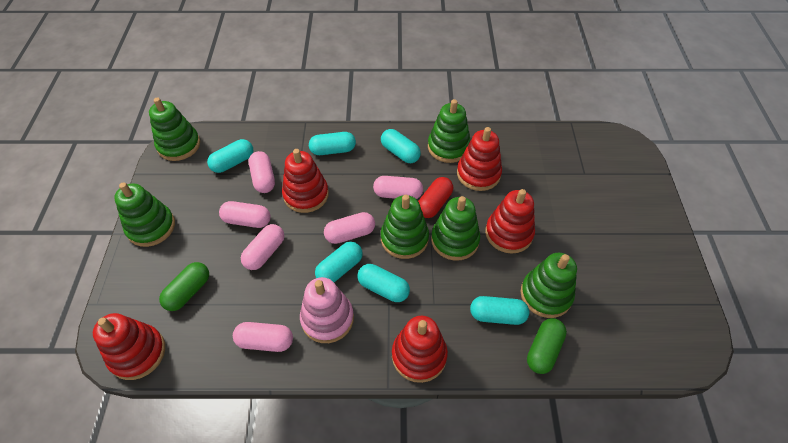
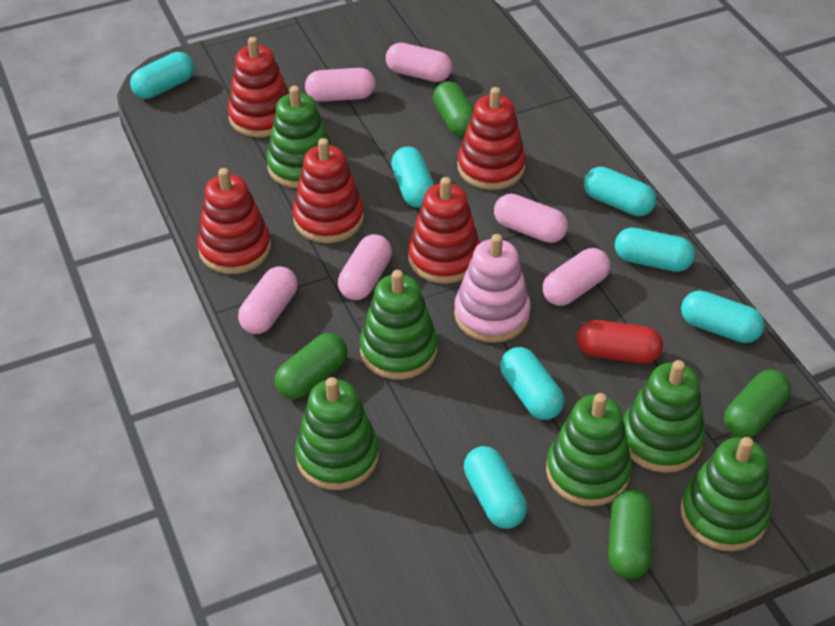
green capsule: [159,262,209,311] [527,318,567,374] = 2 -> [275,333,347,399] [433,81,474,138] [608,489,653,579] [724,369,791,438] = 4
turquoise capsule: [207,139,253,173] [309,132,356,155] [315,242,363,282] [357,264,410,302] [381,129,421,163] [470,296,529,325] = 6 -> [130,52,194,99] [391,147,434,208] [464,446,527,529] [500,347,564,420] [584,167,656,217] [615,227,695,272] [681,291,765,343] = 7

